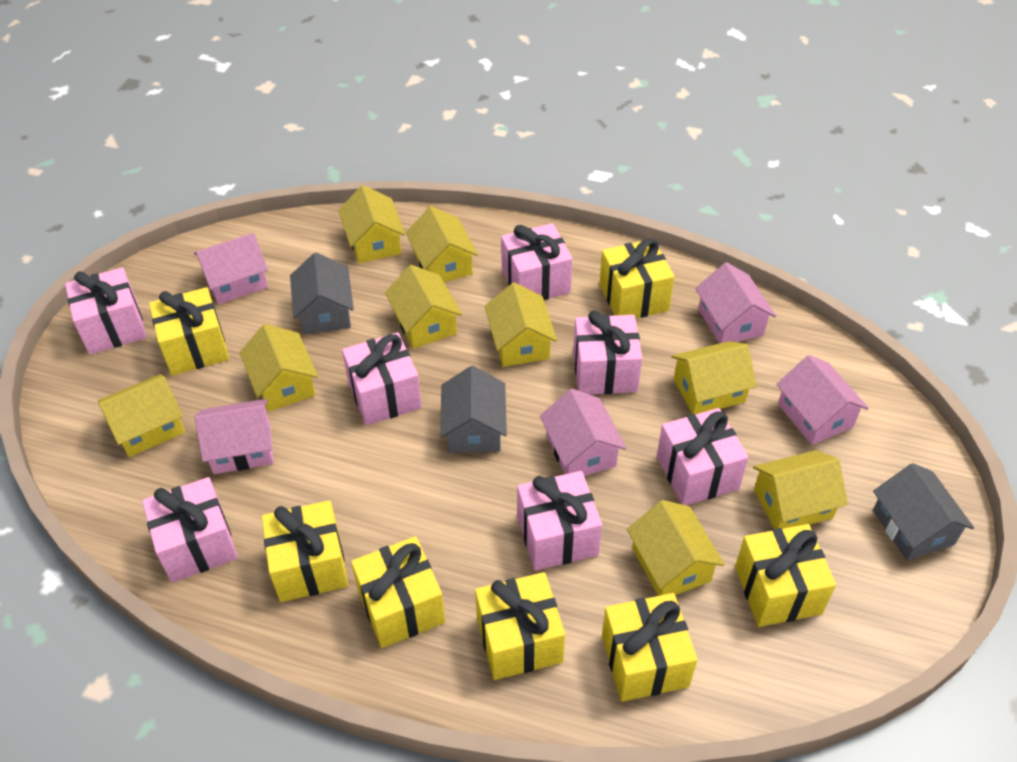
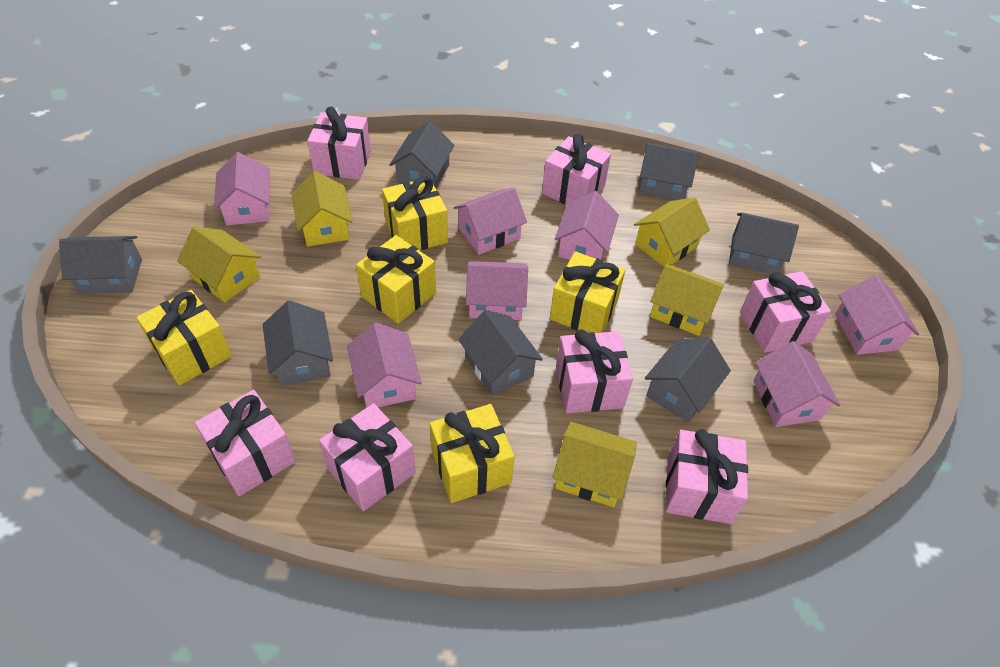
grey house: [290,252,354,334] [440,366,507,453] [873,463,974,561] = 3 -> [59,236,142,294] [263,300,333,387] [389,122,455,188] [458,310,543,396] [639,143,699,200] [645,337,731,423] [729,213,799,274] = 7
pink house: [194,233,268,304] [194,399,274,474] [540,389,626,476] [695,262,776,343] [776,355,869,445] = 5 -> [214,152,270,225] [347,322,422,408] [454,187,527,255] [466,261,528,320] [555,191,619,260] [753,341,840,427] [835,275,920,355] = 7
yellow gift: [149,287,229,376] [262,500,348,602] [351,536,445,648] [475,572,565,680] [599,238,675,319] [602,593,698,702] [735,524,836,627] = 7 -> [136,290,232,386] [356,235,436,324] [382,176,448,250] [430,404,514,503] [550,251,625,333] = 5
yellow house: [98,374,185,457] [239,324,318,412] [338,185,405,263] [385,265,462,349] [406,206,478,282] [484,282,557,367] [627,500,725,596] [671,341,757,414] [753,450,848,529] = 9 -> [177,227,261,303] [292,171,353,247] [553,422,637,507] [634,197,710,267] [650,264,724,336] = 5

